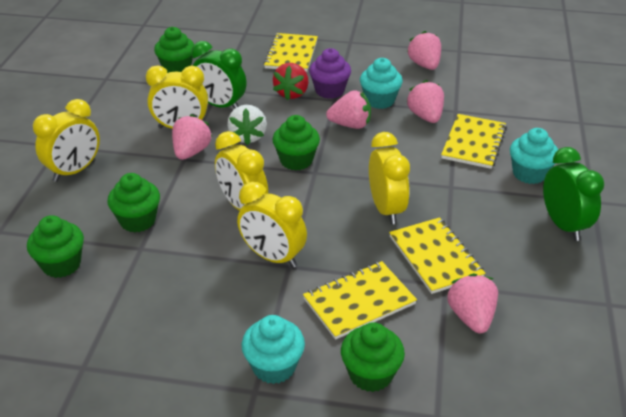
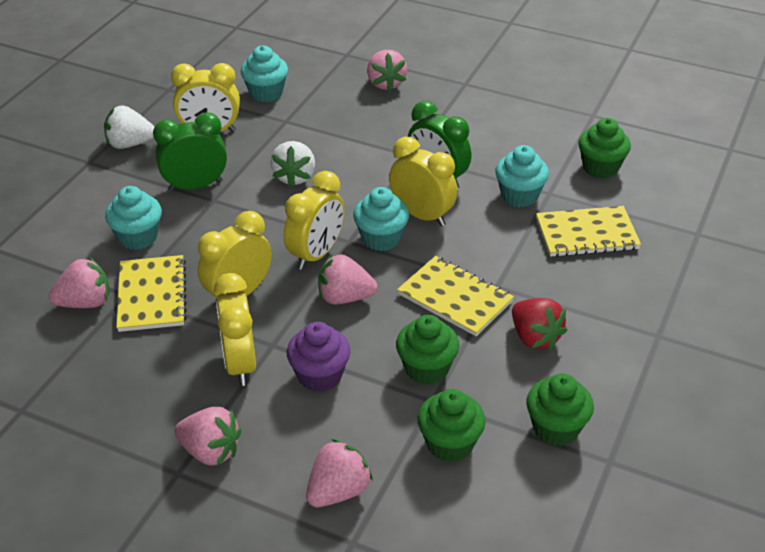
green cupcake: [27,215,84,278] [107,173,160,233] [154,27,194,73] [272,115,320,170] [341,322,405,392] = 5 -> [396,315,459,385] [418,389,486,462] [526,373,594,446] [578,118,631,179] = 4
turquoise cupcake: [242,315,305,384] [360,58,403,109] [510,128,558,184] = 3 -> [105,186,162,250] [241,46,288,102] [353,187,409,251] [495,145,549,207] = 4
white strawberry: [227,105,267,145] = 1 -> [104,105,154,149] [270,141,315,187] = 2
yellow notebook: [263,33,318,72] [303,261,417,340] [389,217,486,294] [441,114,507,169] = 4 -> [117,255,187,332] [397,256,514,336] [536,206,641,257] = 3

